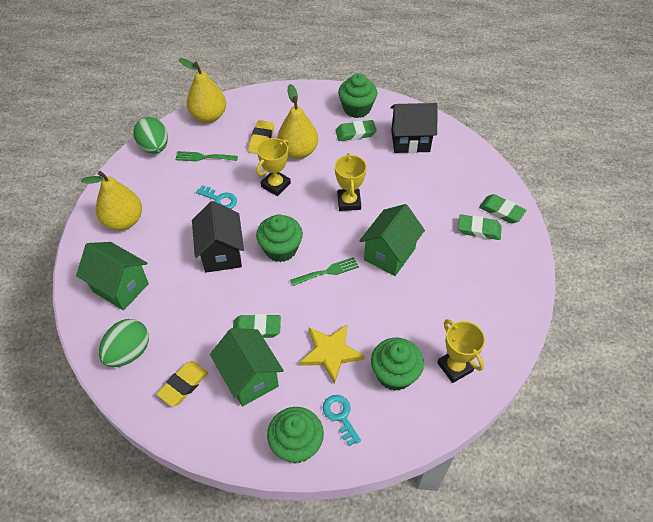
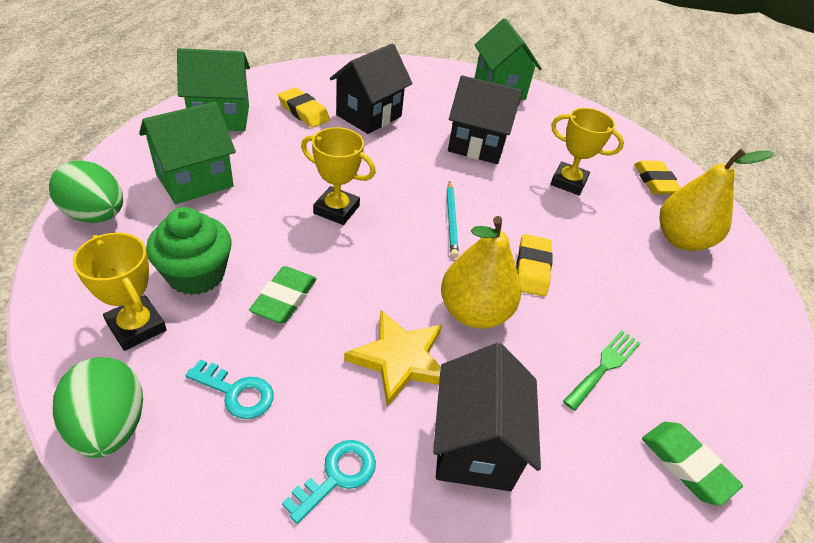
black house: [192,201,244,273] [391,103,438,153] = 2 -> [330,44,413,134] [433,343,541,491] [448,75,522,164] = 3
green cupcake: [256,214,303,262] [267,407,324,463] [338,73,377,118] [371,338,424,391] = 4 -> [146,207,232,295] = 1
green eraser: [233,314,281,338] [335,120,377,141] [458,215,502,240] [479,194,527,224] = 4 -> [249,266,317,323] [642,422,743,506] = 2
green fork: [175,151,238,161] [290,257,359,286] = 2 -> [563,330,641,411] = 1
turquoise pencil: none = 0 -> [447,181,459,258] = 1
yellow eraser: [156,361,208,406] [248,120,274,154] = 2 -> [278,88,330,128] [516,234,553,297] [634,161,681,194] = 3
yellow pear: [81,171,142,230] [179,58,226,123] [277,84,318,159] = 3 -> [441,216,521,329] [659,149,774,251] = 2

